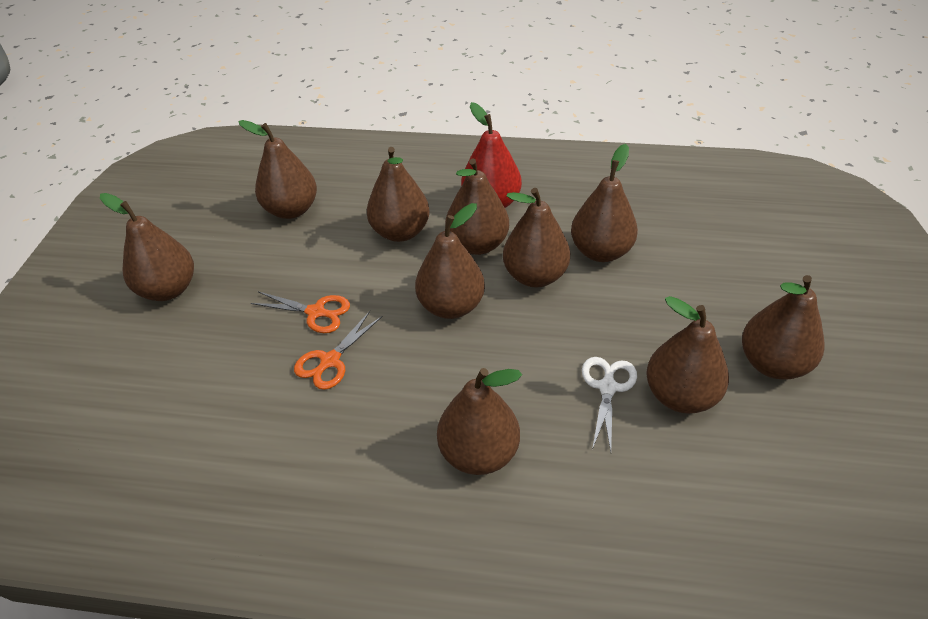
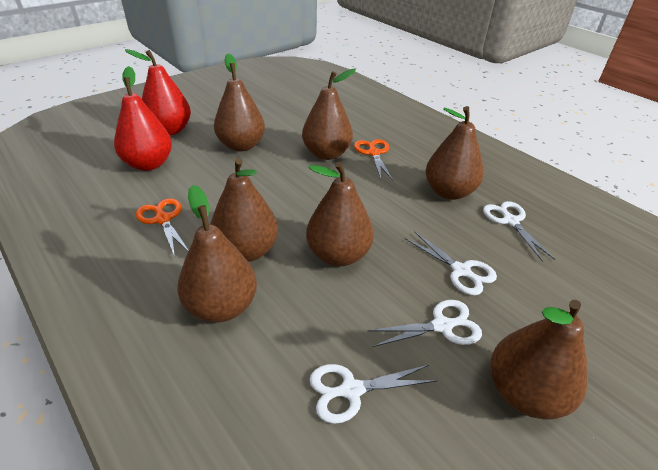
brown pear: [100,193,194,301] [238,120,317,219] [367,147,430,242] [415,203,485,319] [437,368,522,475] [445,159,509,255] [503,188,570,287] [571,144,638,262] [646,296,729,414] [742,275,825,380] = 10 -> [177,185,257,323] [210,158,278,262] [214,53,265,151] [302,69,356,160] [306,162,374,266] [425,106,483,200] [490,300,588,420] = 7
red pear: [461,102,522,208] = 1 -> [114,66,172,171] [125,49,191,135] = 2
white scissors: [582,357,637,451] = 1 -> [310,364,437,424] [367,300,482,347] [405,231,497,295] [483,201,555,262] = 4

